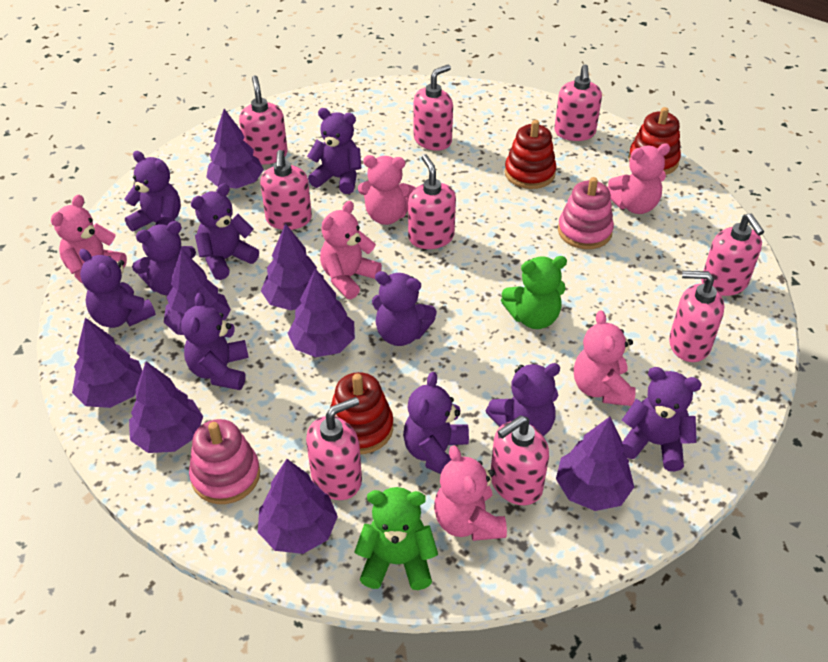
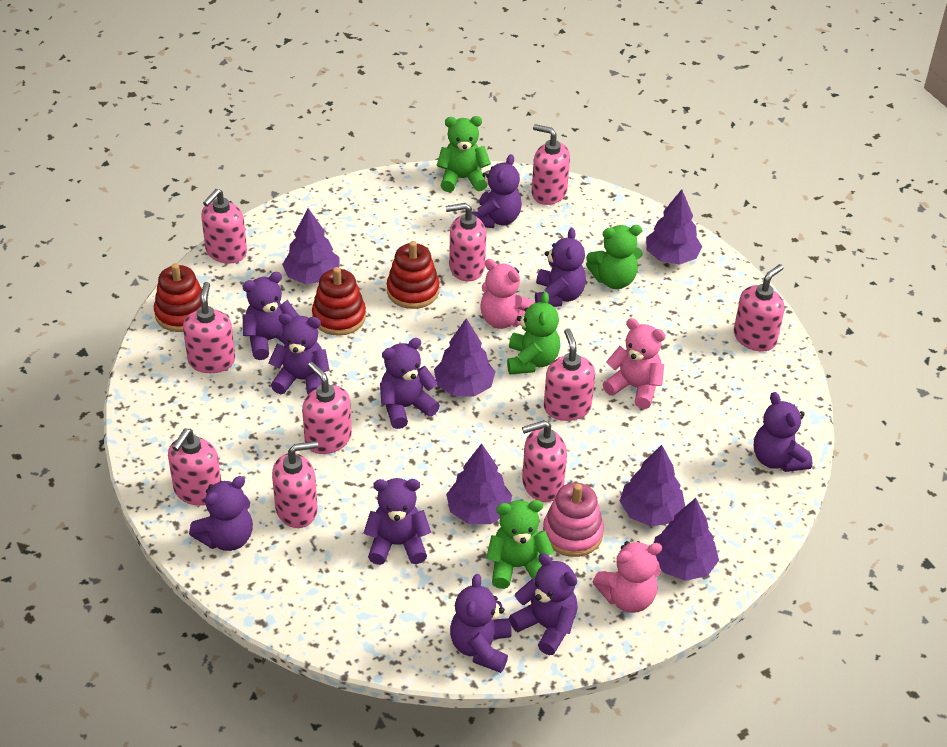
green teddy bear: [355,487,438,590] [501,256,567,329] = 2 -> [437,116,491,192] [486,500,554,589] [507,292,560,374] [586,225,642,289] = 4
pink soap dispenser: [239,75,288,165] [260,150,312,230] [306,397,362,500] [408,154,456,249] [413,64,453,151] [491,416,549,505] [554,64,602,141] [669,271,724,362] [701,213,764,296] = 9 -> [168,429,221,506] [183,282,235,373] [201,189,247,263] [272,441,318,528] [302,362,352,454] [446,203,486,281] [522,420,567,502] [532,124,570,205] [544,328,595,421] [734,264,784,352] = 10
pink stacking toy: [189,419,260,504] [558,177,614,249] = 2 -> [543,483,604,557] = 1
pink teddy bear: [51,195,127,284] [320,201,382,299] [358,155,415,225] [434,445,507,541] [574,310,636,406] [607,144,670,214] = 6 -> [480,259,534,329] [592,541,662,613] [603,318,666,409] = 3
purple tree: [72,318,142,408] [129,362,203,453] [164,249,231,335] [206,109,264,188] [258,459,338,554] [261,223,324,310] [288,268,355,357] [556,417,634,511] = 8 -> [282,208,340,284] [434,318,495,397] [446,443,512,524] [620,445,685,527] [646,189,702,265] [654,498,719,581] = 6

